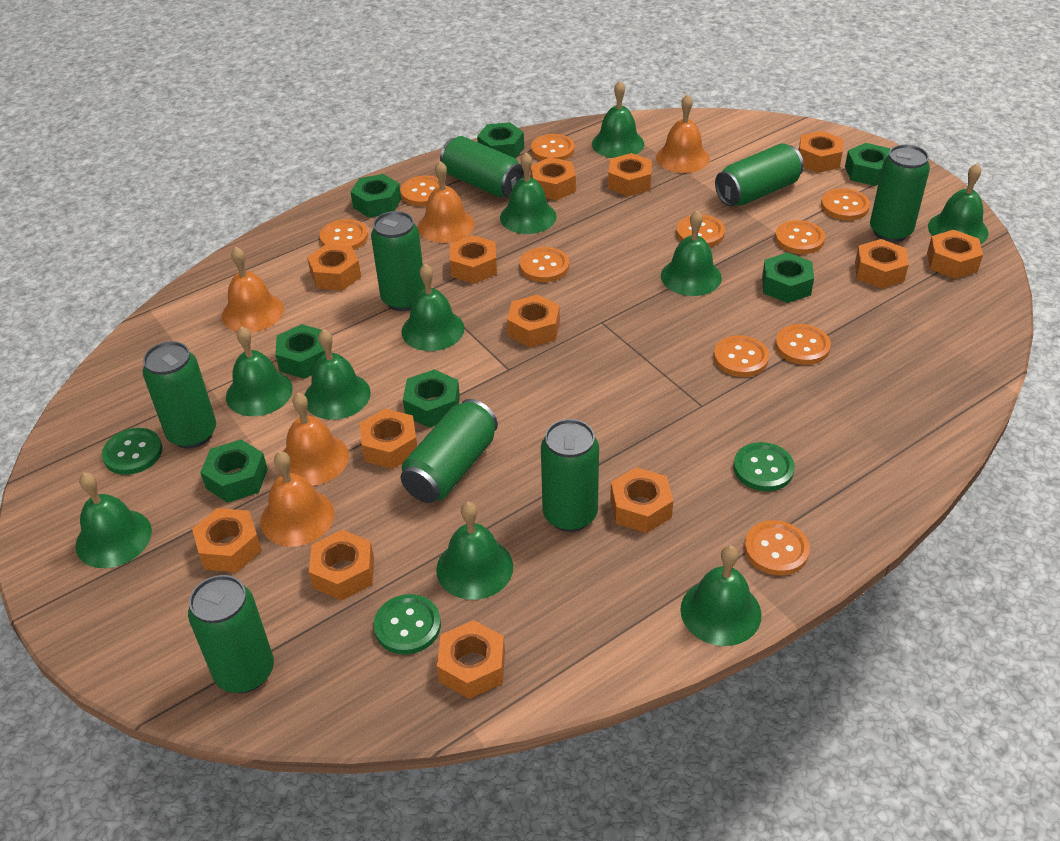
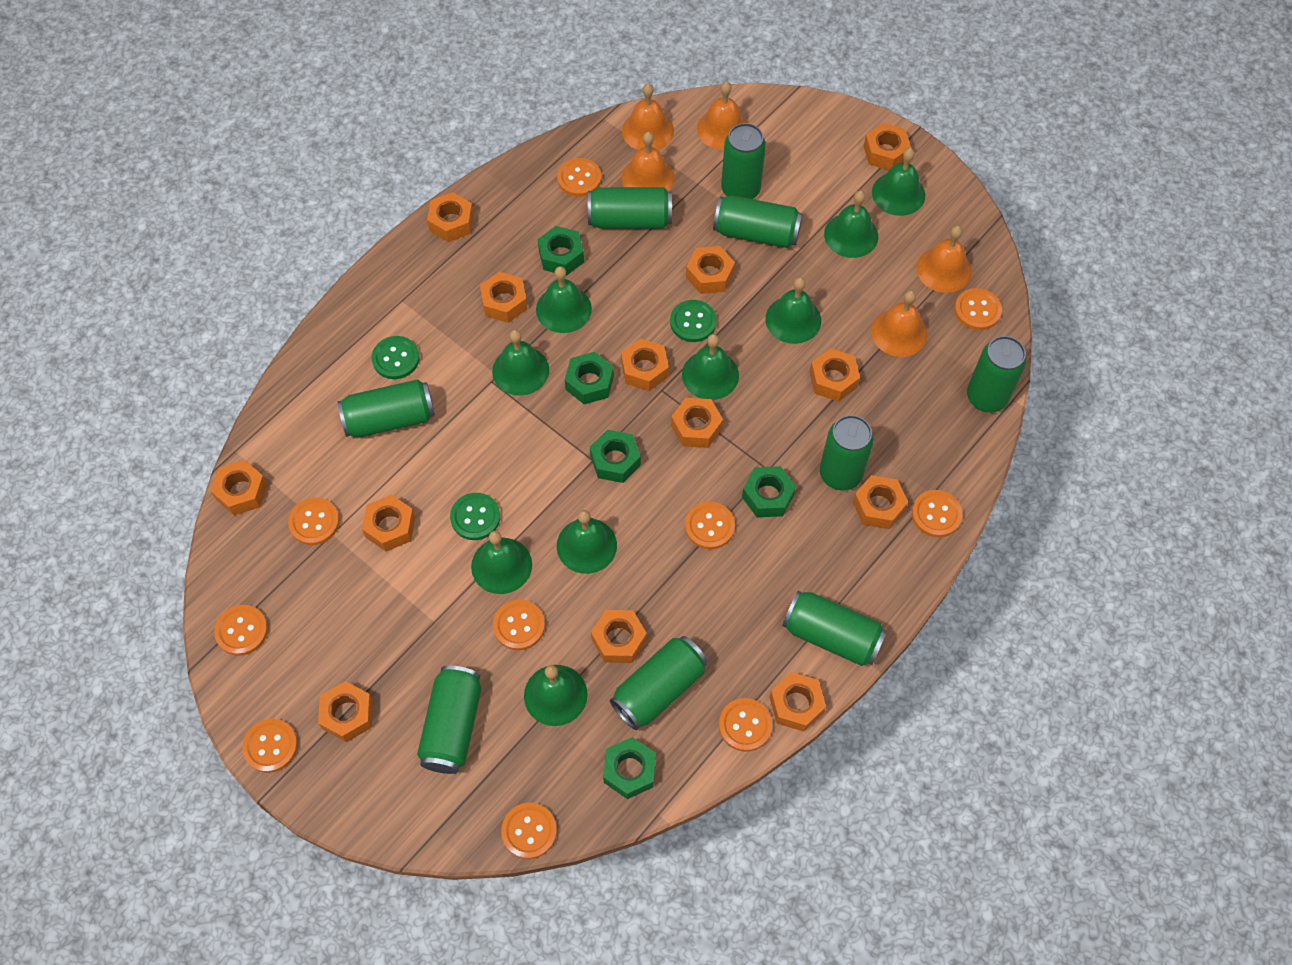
green bell: [75,472,152,568] [226,326,293,416] [305,329,371,420] [401,264,465,351] [436,502,513,600] [500,152,557,234] [592,81,644,158] [661,210,722,296] [680,545,762,646] [928,164,989,244] = 10 -> [471,531,532,594] [492,330,549,396] [524,665,588,726] [536,266,592,333] [557,510,617,574] [682,334,739,400] [765,277,821,344] [824,191,878,258] [872,148,925,216] = 9
green can: [143,341,216,449] [188,575,274,693] [371,211,425,311] [401,399,498,503] [440,136,524,198] [541,419,599,532] [715,143,804,206] [870,144,930,242] = 8 -> [338,379,435,438] [417,666,481,774] [588,187,672,229] [610,636,708,730] [713,195,803,248] [721,123,766,199] [782,591,887,666] [820,415,874,491] [967,336,1026,412] = 9
green nut: [200,439,268,503] [275,324,325,379] [351,174,401,218] [403,369,460,428] [477,122,524,159] [762,252,814,303] [845,143,890,186] = 7 -> [537,226,584,276] [565,352,614,404] [590,430,641,483] [603,737,656,799] [742,466,796,517] = 5

